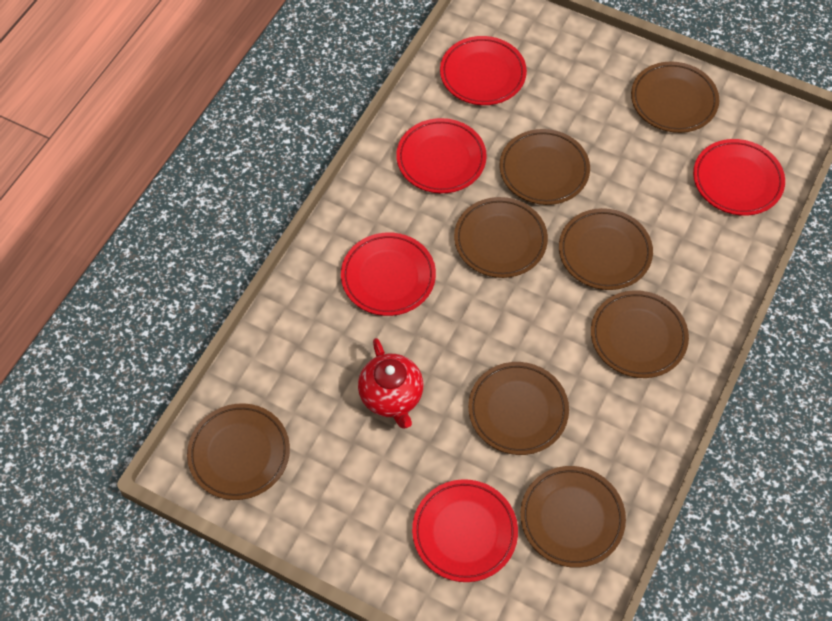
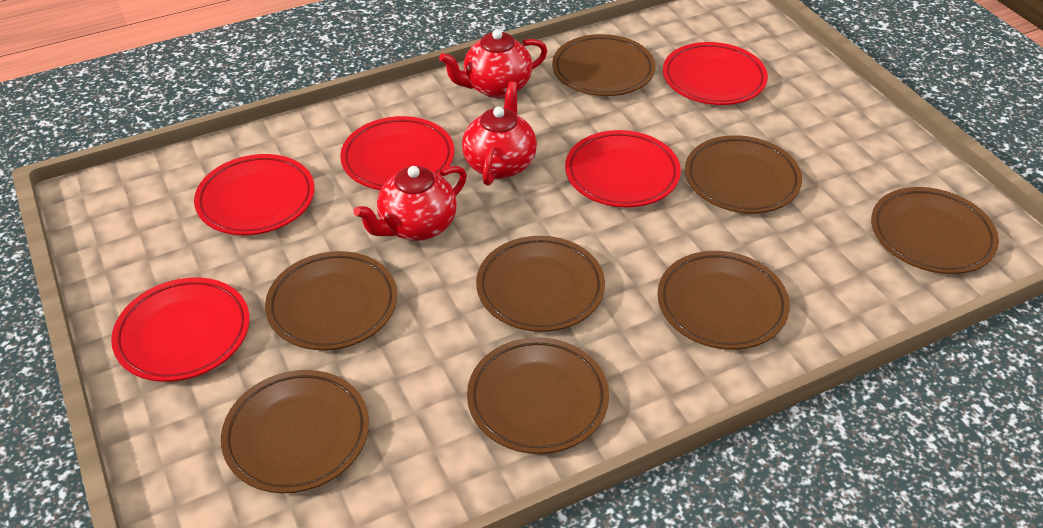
red teapot: [358,338,423,429] = 1 -> [353,166,467,241] [439,29,547,98] [462,81,537,186] = 3

